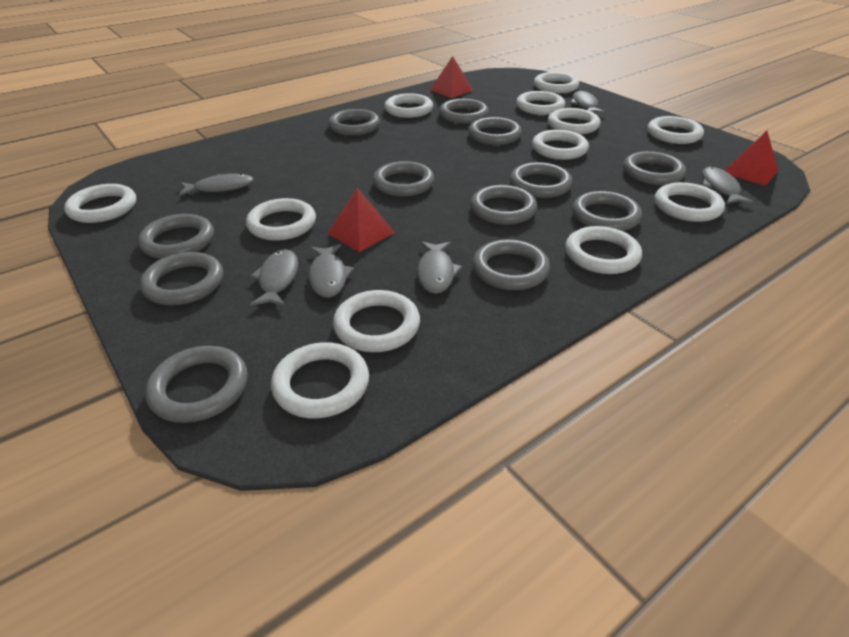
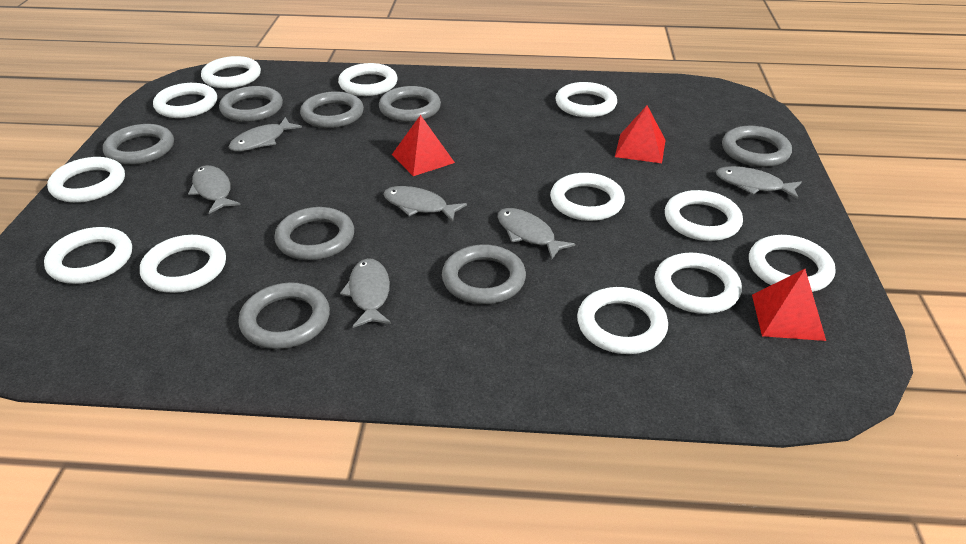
grey ring: [138,214,214,259] [140,252,223,306] [145,346,248,423] [328,109,380,136] [373,161,435,197] [439,99,489,124] [468,117,522,145] [470,185,537,225] [472,239,550,290] [510,162,573,198] [572,191,642,231] [623,151,686,185] = 12 -> [103,124,174,165] [219,86,283,122] [238,282,330,349] [274,207,354,260] [300,91,364,128] [379,86,441,122] [442,244,526,304] [722,126,792,167] = 8

